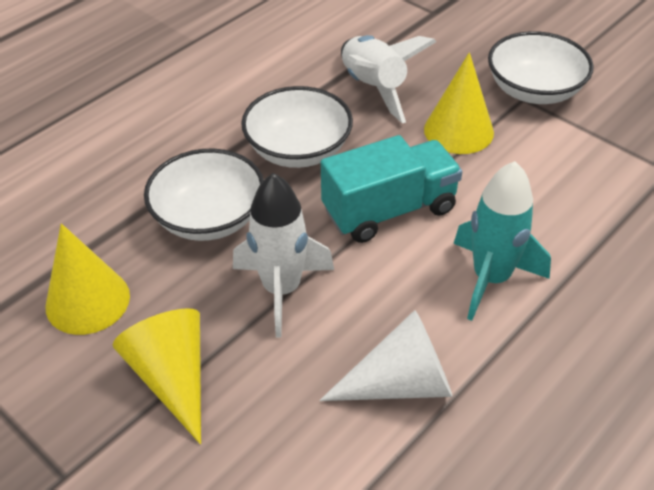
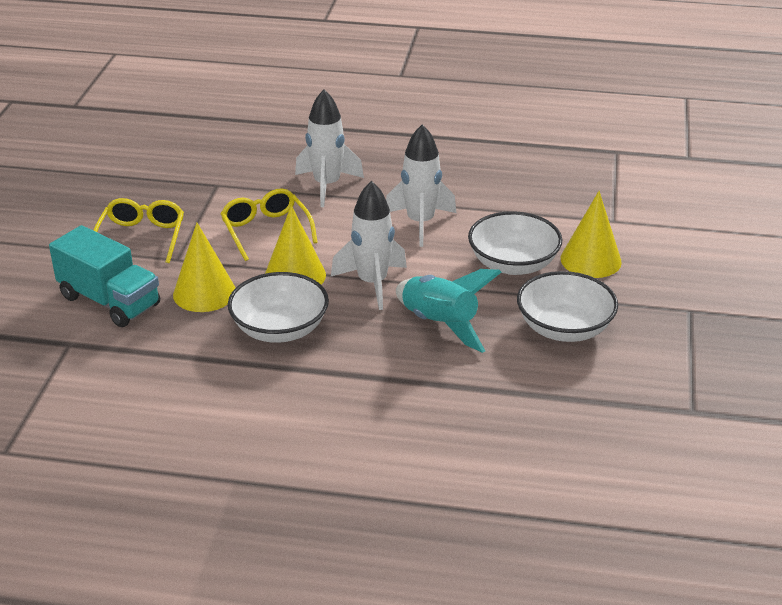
white cone: [319,310,452,401] = 1 -> none = 0
white rocket: [233,173,334,338] [341,35,436,123] = 2 -> [295,89,364,207] [331,181,407,310] [386,124,456,247] = 3
yellow glasses: none = 0 -> [93,198,184,263] [220,188,318,261] = 2

